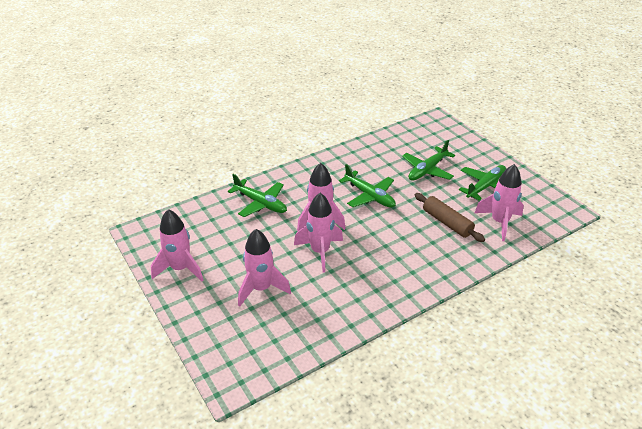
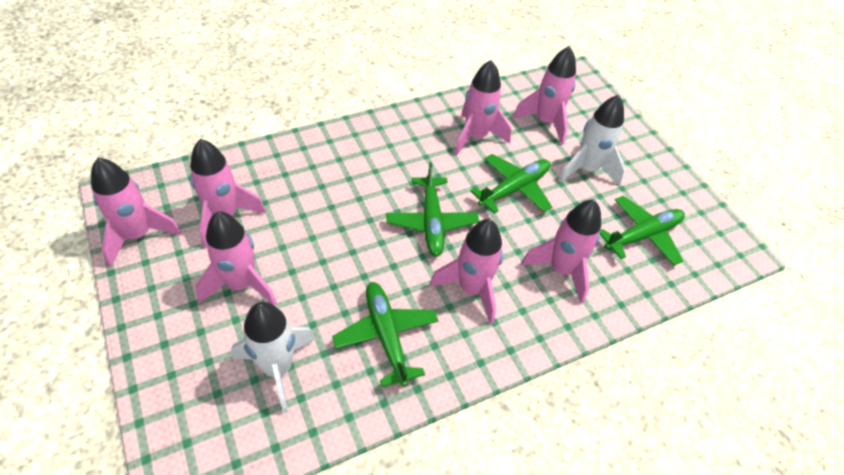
brown rolling pin: [415,193,485,242] = 1 -> none = 0
pink rocket: [151,209,203,282] [238,229,291,307] [294,193,343,273] [297,163,346,231] [474,164,524,241] = 5 -> [91,158,182,267] [190,139,266,248] [196,211,277,306] [430,219,503,324] [454,60,511,156] [513,46,576,145] [521,199,601,304] = 7
white rocket: none = 0 -> [231,302,316,413] [558,95,625,185] = 2

